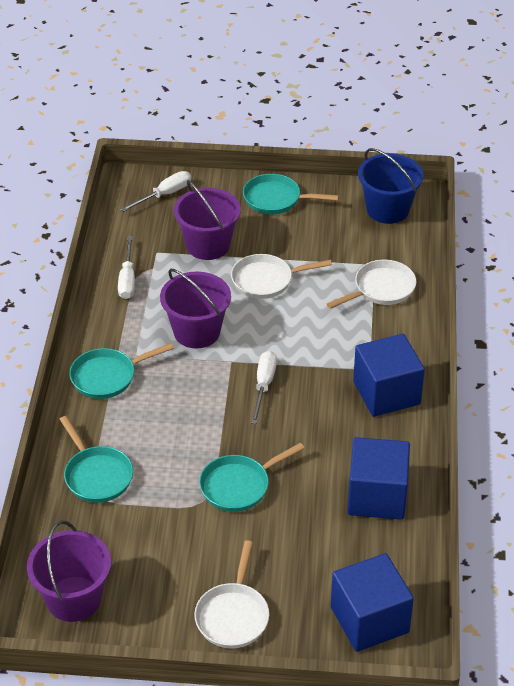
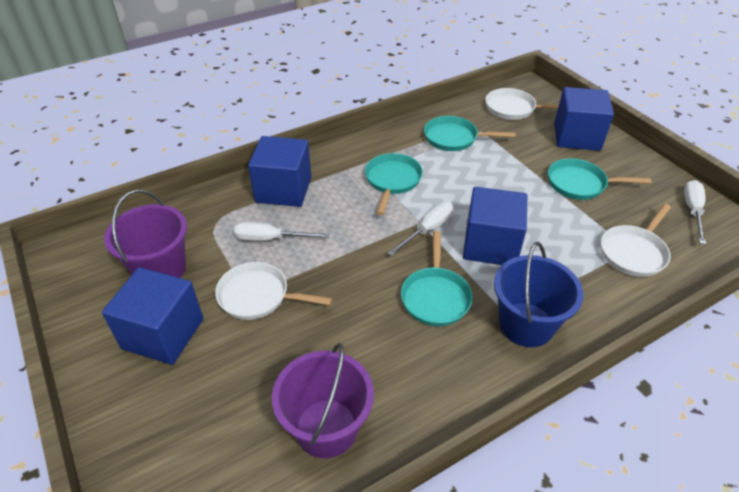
blue cube: [331,553,414,652] [347,437,410,520] [353,334,425,417] = 3 -> [102,267,203,365] [248,136,311,207] [463,187,527,265] [554,87,614,151] = 4
purple bucket: [27,521,111,622] [160,269,231,348] [174,180,241,260] = 3 -> [104,190,187,278] [272,343,374,458] = 2

